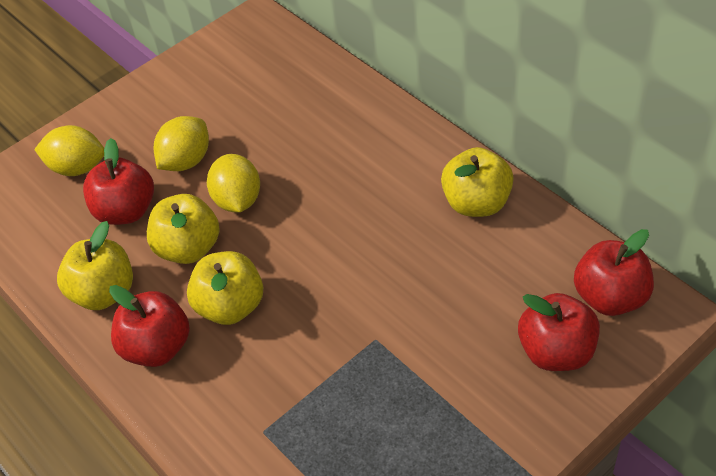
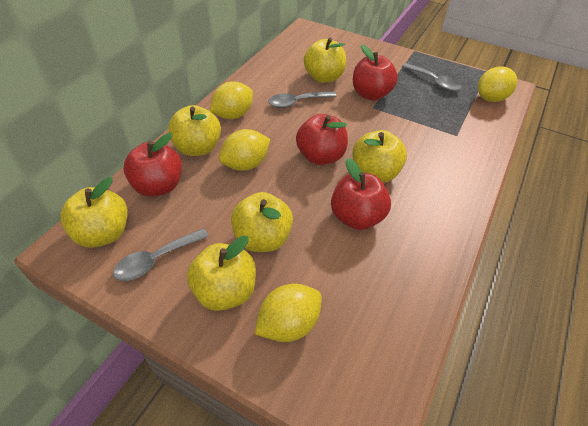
grey spoon: none = 0 -> [113,228,209,281] [268,91,337,108] [402,63,462,91] = 3
yellow apple: [57,221,133,310] [147,194,220,264] [187,251,263,325] [441,147,514,217] = 4 -> [60,177,128,248] [168,105,221,156] [187,235,256,311] [231,192,293,252] [304,38,346,83] [352,130,407,183] = 6
yellow lemon: [34,125,104,176] [154,116,209,171] [207,154,260,212] = 3 -> [210,81,253,119] [219,129,270,171] [255,284,322,342] [478,66,518,102] = 4

